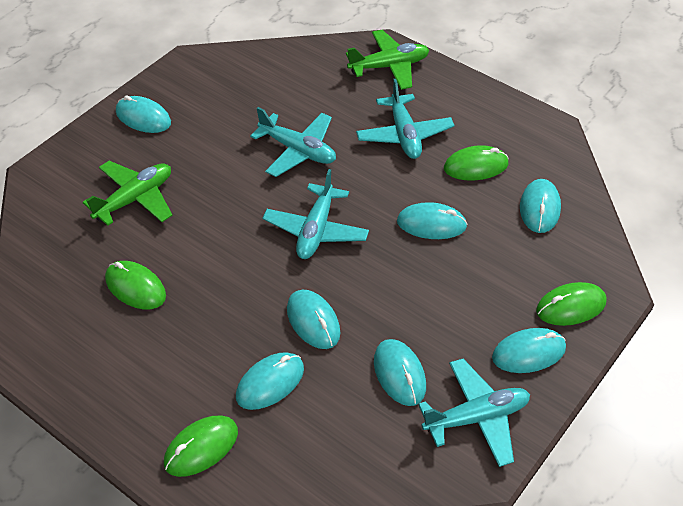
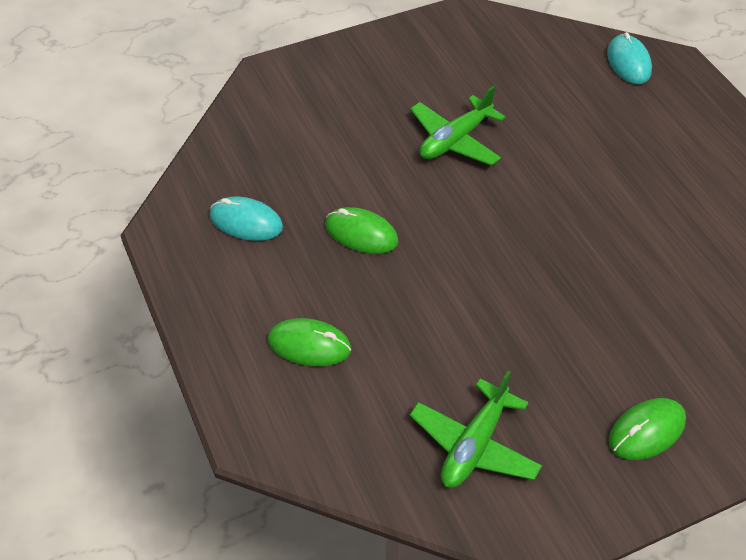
green mouse: [105,261,166,309] [164,416,238,477] [444,145,509,181] [536,282,607,326] = 4 -> [268,318,351,366] [325,207,399,254] [609,398,686,460] = 3
turquoise mouse: [116,95,171,133] [236,352,304,410] [287,290,340,349] [374,339,426,406] [397,202,467,239] [492,328,566,373] [520,179,561,233] = 7 -> [210,196,283,241] [607,32,652,84] = 2
turquoise plane: [250,107,336,177] [263,169,369,259] [356,79,454,159] [418,359,530,467] = 4 -> none = 0

